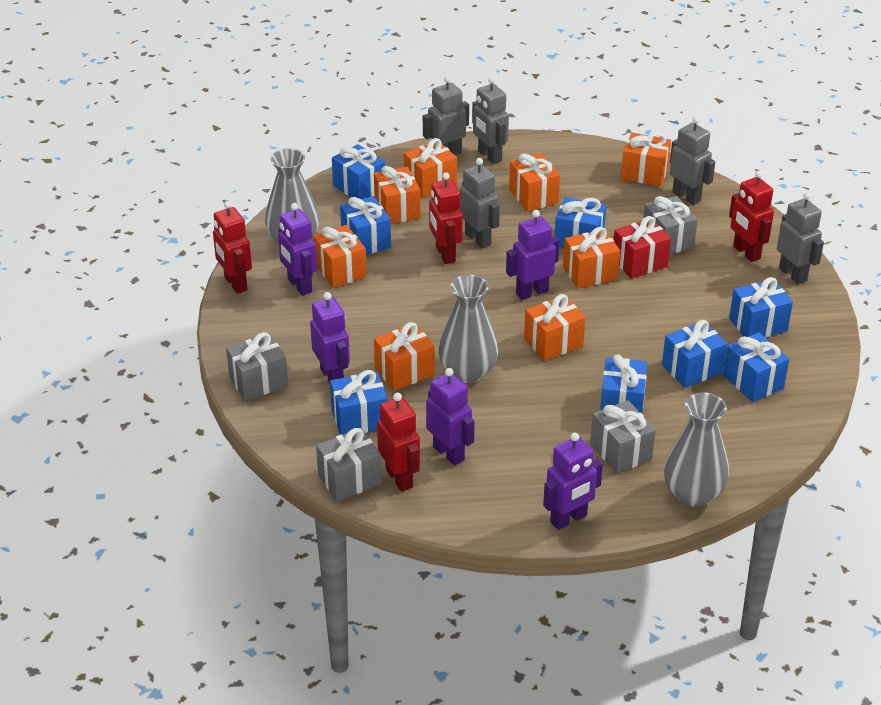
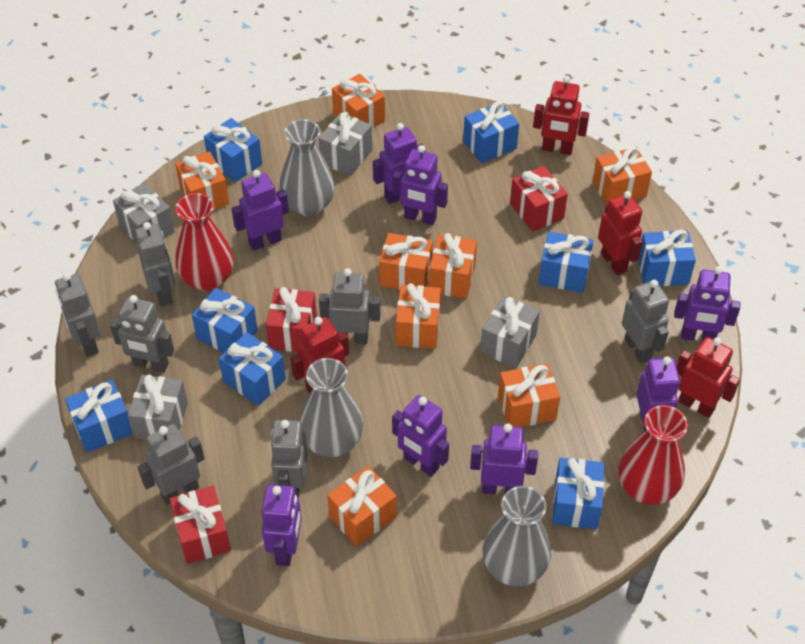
grey robot: [423,76,469,155] [460,158,500,248] [472,77,509,164] [670,116,715,205] [777,192,824,285] = 5 -> [55,273,101,357] [110,295,174,373] [135,222,175,306] [137,424,205,504] [270,420,307,498] [319,268,380,344] [622,280,669,363] = 7
purple robot: [278,203,317,295] [310,292,350,383] [426,368,475,466] [506,210,559,300] [543,432,603,530] = 5 -> [232,170,289,251] [262,484,302,566] [373,123,426,204] [392,395,449,477] [393,145,448,225] [470,423,538,494] [636,356,680,432] [674,266,740,341] = 8
red gift: [614,216,671,279] = 1 -> [170,486,231,564] [266,287,317,352] [510,166,568,232] = 3
red vase: none = 0 -> [175,193,234,291] [618,405,688,505] = 2

